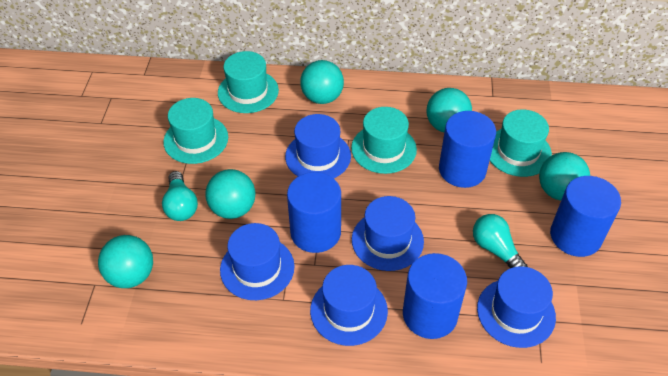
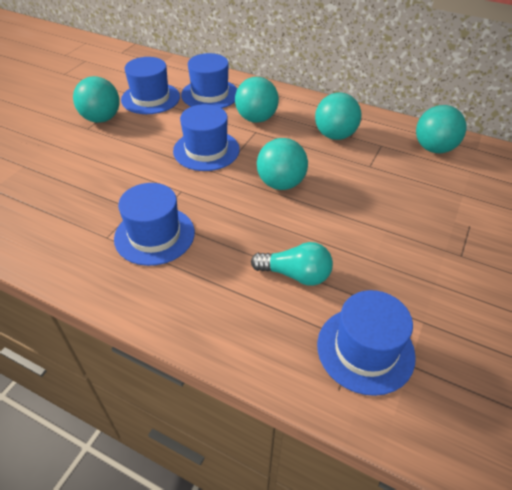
blue cylinder: [287,172,341,253] [403,253,467,339] [439,111,496,188] [550,176,621,257] = 4 -> none = 0
turquoise hat: [163,98,228,164] [218,51,279,113] [351,107,417,174] [490,109,552,177] = 4 -> none = 0
turquoise light bulb: [162,171,198,221] [473,214,528,268] = 2 -> [251,242,333,286] = 1

